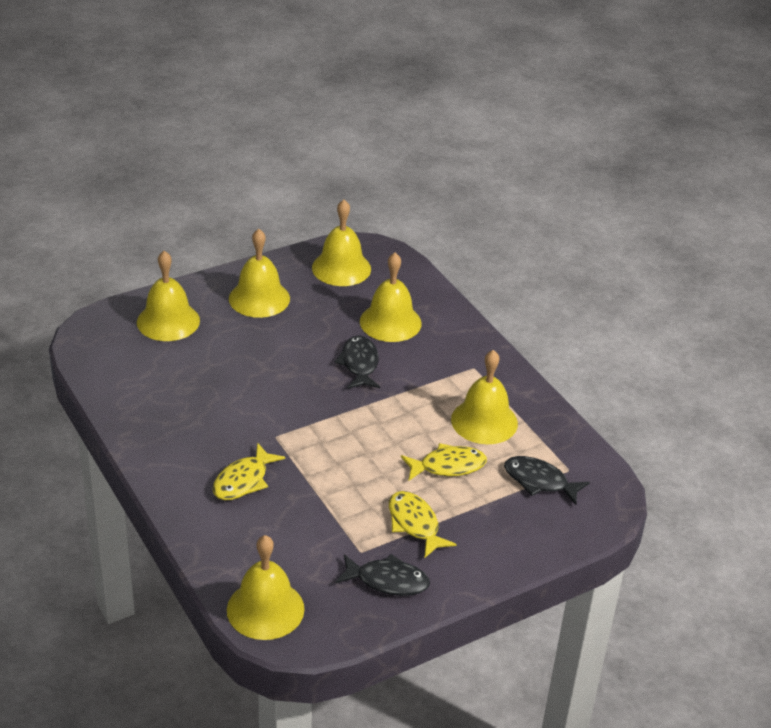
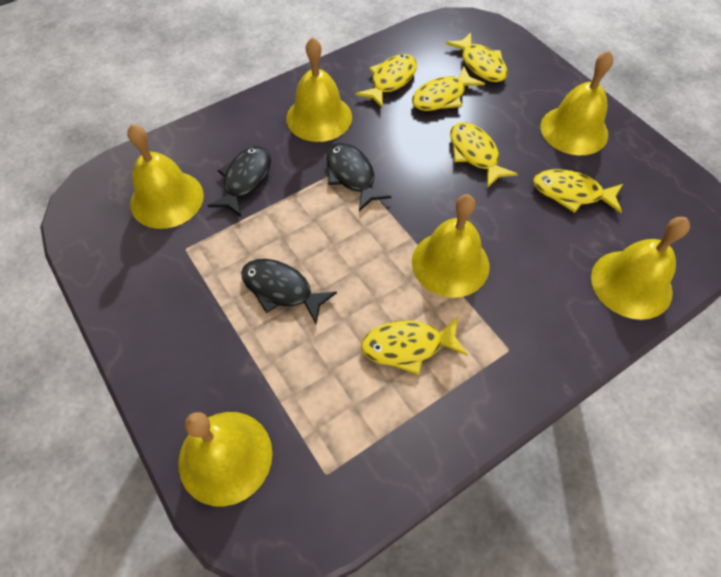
yellow fish: [213,443,285,500] [389,491,457,557] [401,443,487,481] = 3 -> [355,54,417,108] [361,317,468,375] [412,67,485,111] [446,33,508,82] [450,122,518,188] [533,169,623,213] = 6

